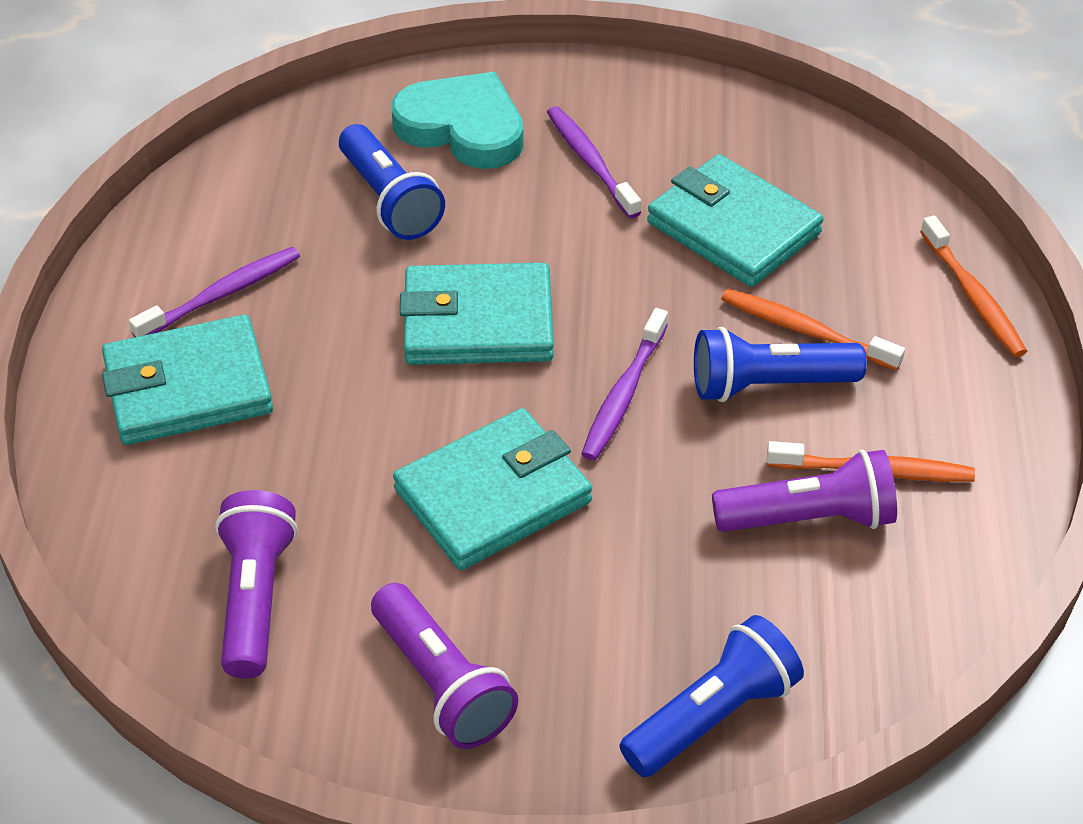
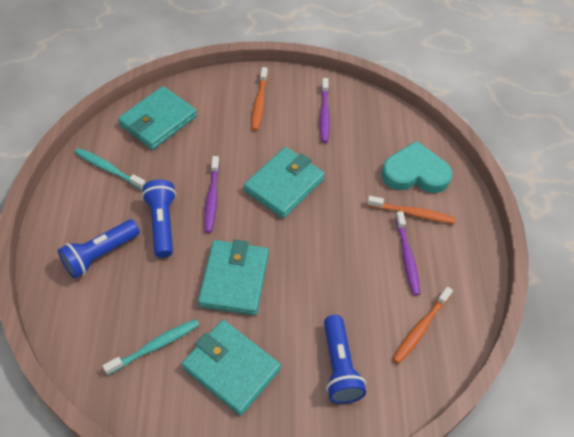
purple flashlight: [215,490,297,679] [371,583,518,749] [712,450,897,532] = 3 -> none = 0
turquoise toothbrush: none = 0 -> [75,148,146,190] [103,319,199,375] = 2

